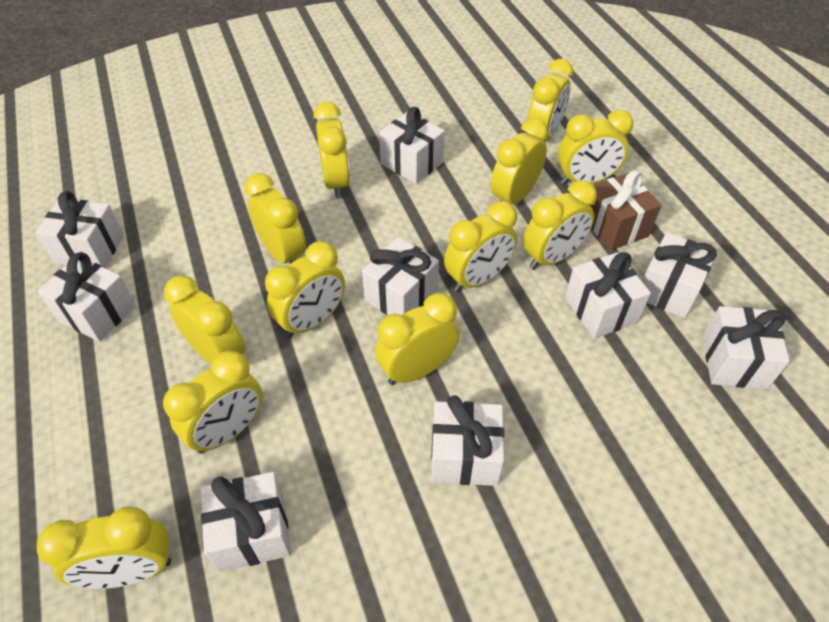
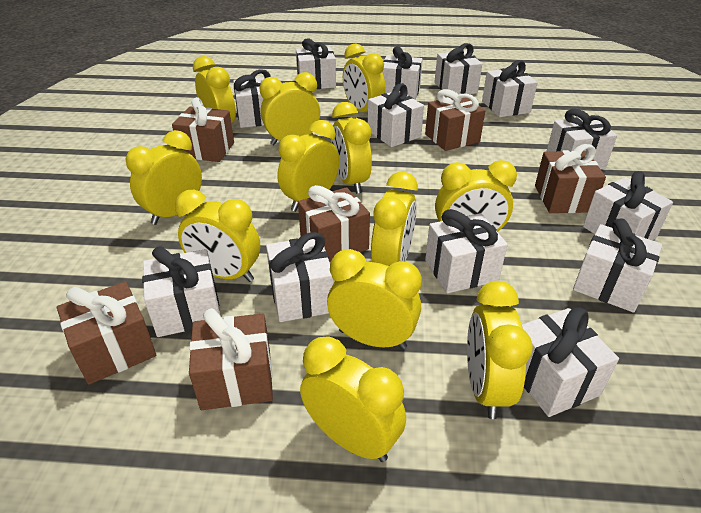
brown gift: [589,170,661,251] = 1 -> [57,281,156,385] [172,97,234,162] [189,308,273,410] [298,185,370,262] [425,89,486,151] [535,144,606,213] = 6
white gift: [35,191,124,268] [37,252,136,342] [201,472,291,572] [362,237,439,315] [379,107,445,184] [431,395,504,486] [565,252,651,339] [642,232,717,318] [702,306,790,389] = 9 -> [142,246,220,337] [233,69,270,128] [266,232,334,322] [296,39,336,89] [368,83,424,147] [382,46,423,100] [425,209,508,293] [435,43,482,97] [482,60,538,117] [522,307,619,417] [546,109,617,169] [573,218,662,313] [583,171,673,240] = 13

